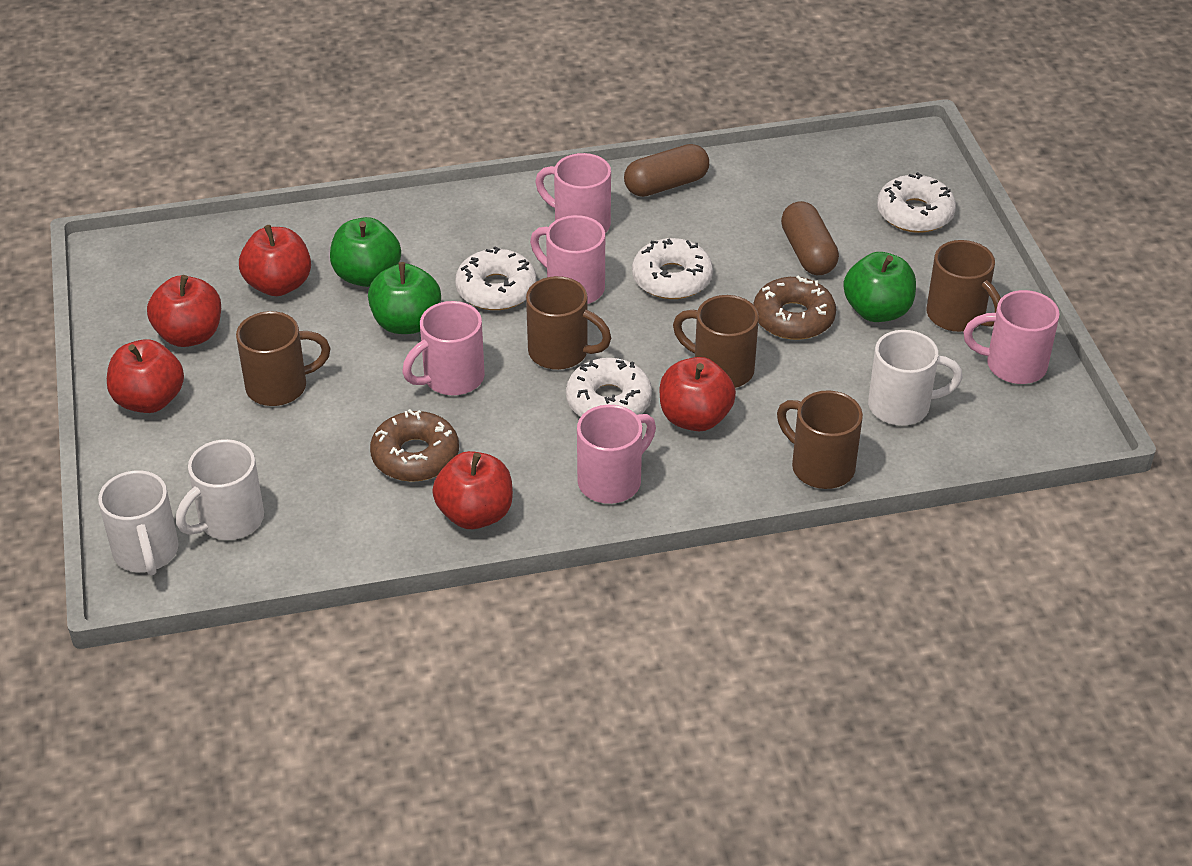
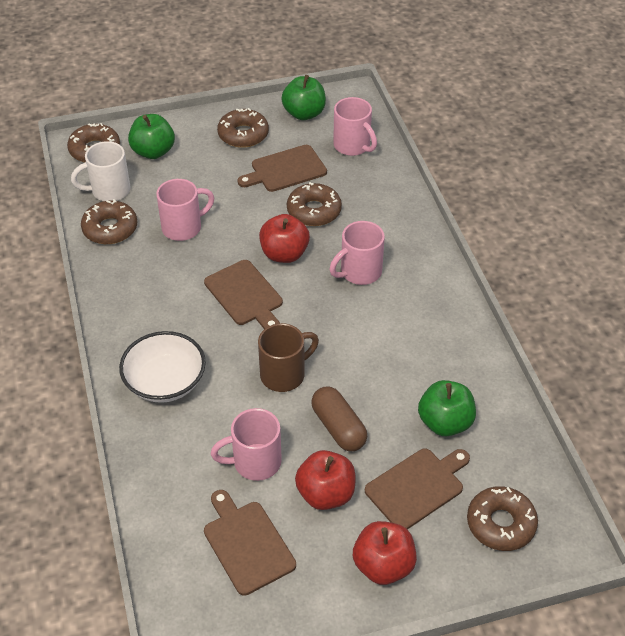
brown capsule: [624,144,709,197] [781,201,839,275] = 2 -> [311,387,367,451] = 1
brown cutting board: none = 0 -> [204,260,283,329] [204,490,296,596] [237,145,327,192] [365,448,470,529] = 4
brown donut: [370,409,459,482] [753,276,836,340] = 2 -> [67,123,120,162] [81,199,137,244] [217,108,269,148] [287,182,342,226] [467,486,538,551] = 5
brown mug: [236,311,330,406] [526,276,611,370] [673,295,759,388] [777,390,863,489] [927,240,1001,332] = 5 -> [258,323,319,392] = 1
pink mug: [402,301,485,395] [530,215,605,304] [535,153,611,233] [577,405,656,504] [964,290,1060,384] = 5 -> [156,179,214,241] [211,408,282,481] [330,221,385,285] [333,97,377,156] = 4
red apple: [107,339,184,413] [147,275,221,347] [239,225,311,296] [432,451,513,529] [660,357,736,431] = 5 -> [259,214,310,263] [295,450,355,510] [353,521,417,585] = 3
white bowl: none = 0 -> [119,331,206,403] = 1
white donut: [455,246,537,310] [566,358,652,417] [632,238,713,299] [877,172,956,233] = 4 -> none = 0
white mug: [98,470,179,576] [176,439,264,540] [868,330,963,425] = 3 -> [71,141,131,201] = 1

